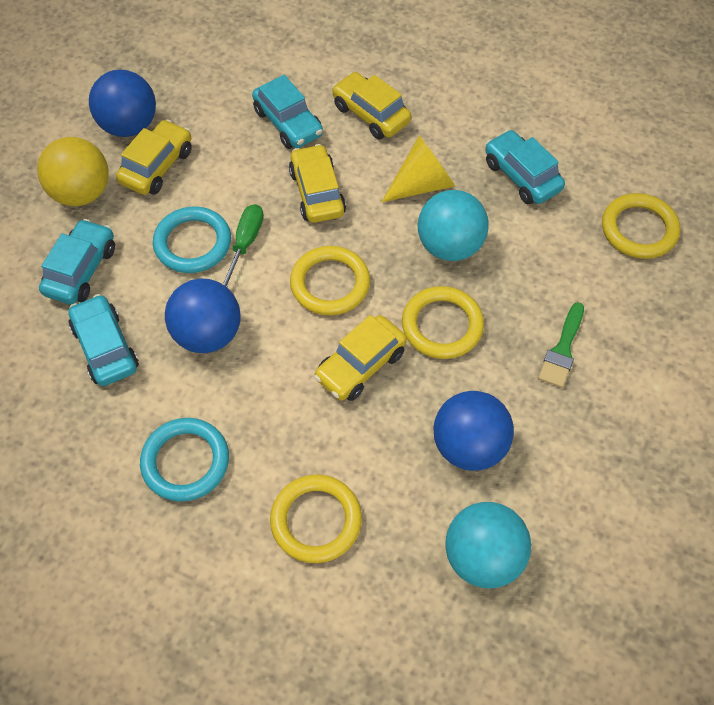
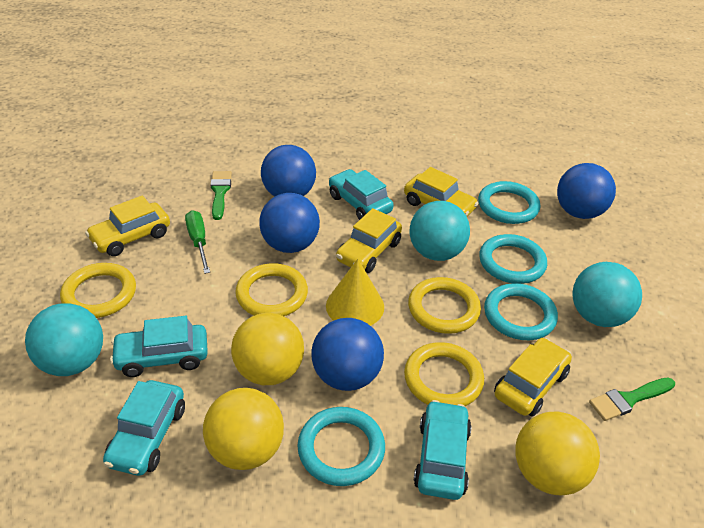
blue ball: [89,69,156,137] [165,279,241,353] [433,391,514,471] = 3 -> [259,193,320,253] [261,145,316,197] [311,318,384,391] [557,163,616,219] = 4
green brush: [538,302,584,388] = 1 -> [210,171,232,220] [589,377,675,421] = 2
turquoise ball: [418,190,489,261] [445,502,531,588] = 2 -> [25,303,103,376] [410,201,470,261] [573,262,642,327] = 3
turquoise ring: [140,418,229,502] [153,206,231,273] = 2 -> [297,407,385,486] [478,181,540,224] [479,234,547,284] [484,283,558,340] = 4
yellow ball: [37,137,109,206] = 1 -> [203,388,284,470] [231,313,304,385] [516,411,600,496] = 3

